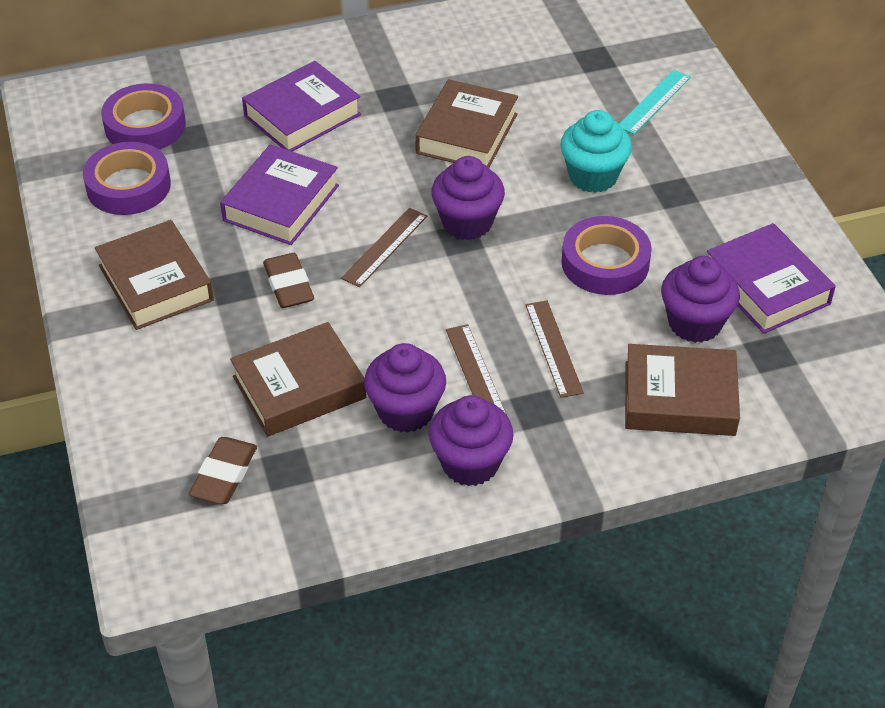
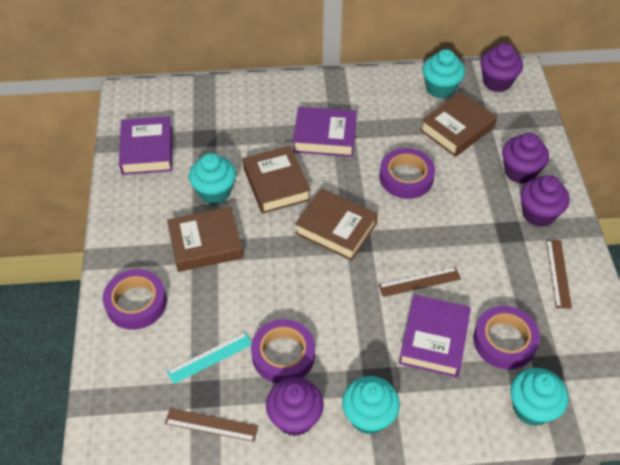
brown eraser: [189,437,257,504] [263,253,314,308] = 2 -> none = 0
purple tape: [83,142,171,215] [101,83,186,149] [561,216,652,295] = 3 -> [103,269,167,330] [251,319,315,383] [380,148,435,199] [473,306,540,369] = 4
turquoise cupcake: [560,110,632,193] = 1 -> [189,153,236,204] [342,376,400,434] [423,49,465,99] [510,368,568,426] = 4

